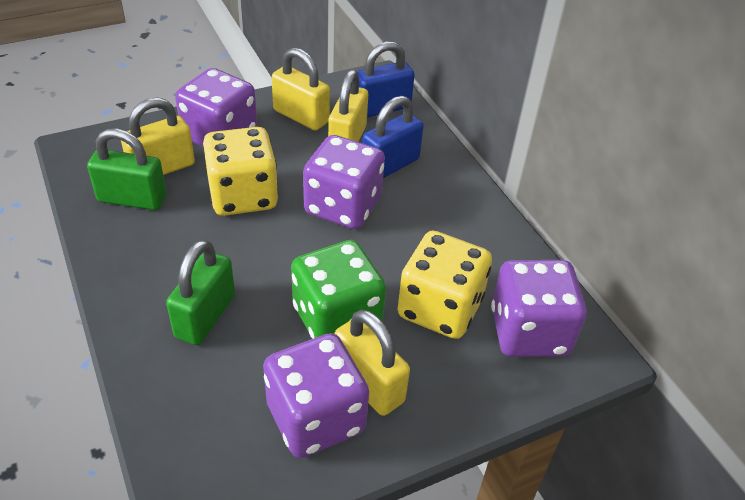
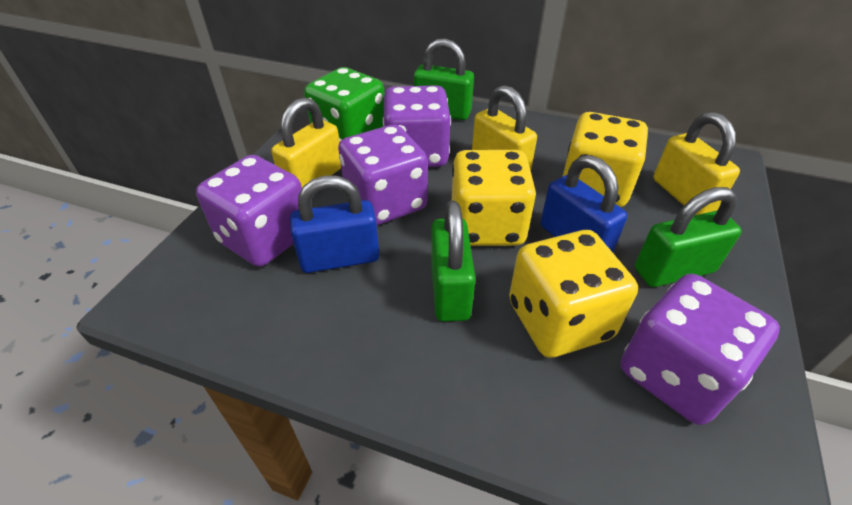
green padlock: [87,129,167,210] [166,240,235,345] = 2 -> [414,38,474,120] [431,201,476,322] [635,187,742,287] = 3
yellow dice: [203,127,278,216] [398,230,492,339] = 2 -> [452,150,536,246] [509,230,638,358] [563,112,648,207] = 3
yellow padlock: [121,97,195,175] [272,48,330,131] [328,70,368,142] [334,309,410,416] = 4 -> [271,97,341,188] [472,85,537,171] [653,112,740,215] = 3

